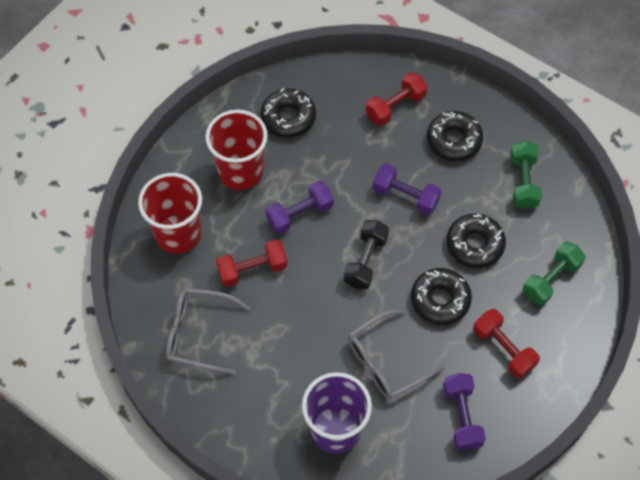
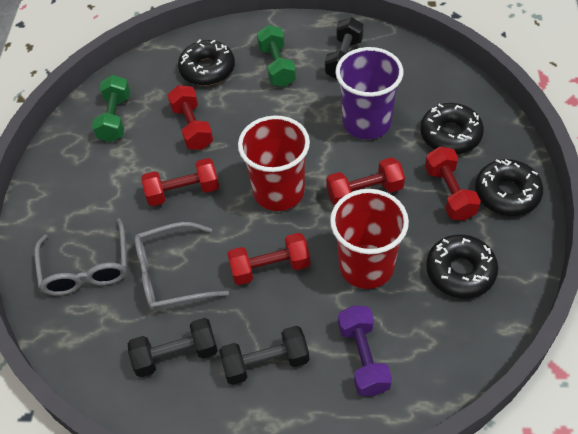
black dumbbell: [344,220,389,289] = 1 -> [128,318,218,377] [219,326,309,385] [325,17,364,80] = 3
purple dumbbell: [265,181,334,234] [373,163,442,215] [443,373,486,450] = 3 -> [338,305,392,396] = 1
red dumbbell: [216,239,288,287] [366,72,428,126] [473,309,540,379] = 3 -> [141,158,219,206] [167,85,213,150] [227,233,310,285] [326,157,405,206] [425,147,481,221] = 5

